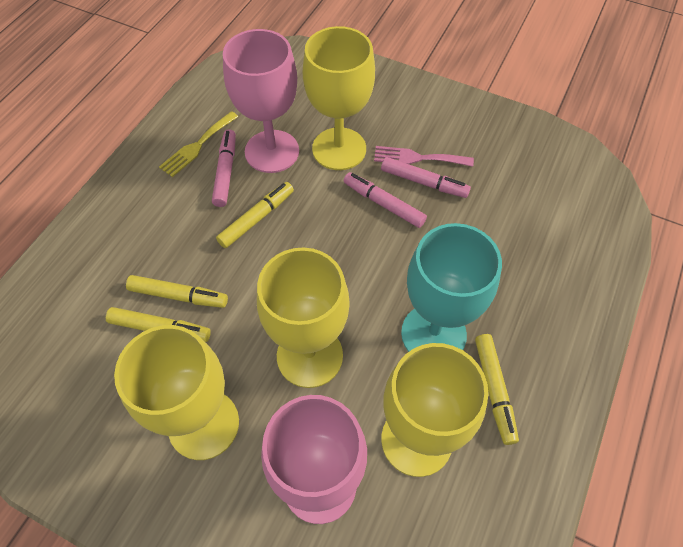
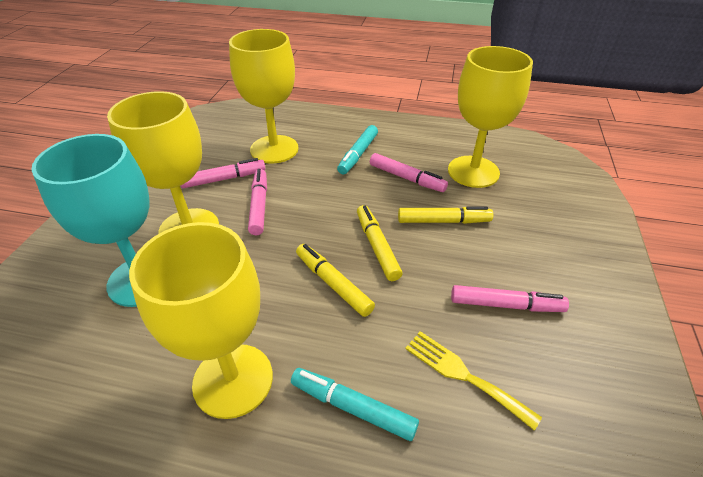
pink fork: [374,146,474,167] = 1 -> none = 0
pink goblet: [223,29,299,173] [261,395,367,524] = 2 -> none = 0
pink marker: [212,129,236,207] [344,172,427,228] [381,157,471,198] = 3 -> [181,158,265,188] [248,169,267,235] [370,153,448,192] [451,285,569,312] = 4
turquoise marker: none = 0 -> [291,368,419,441] [337,125,378,174] = 2
yellow marker: [106,307,211,342] [126,275,228,308] [216,182,294,248] [475,334,519,445] = 4 -> [296,244,375,317] [357,205,403,281] [398,207,493,224] = 3

